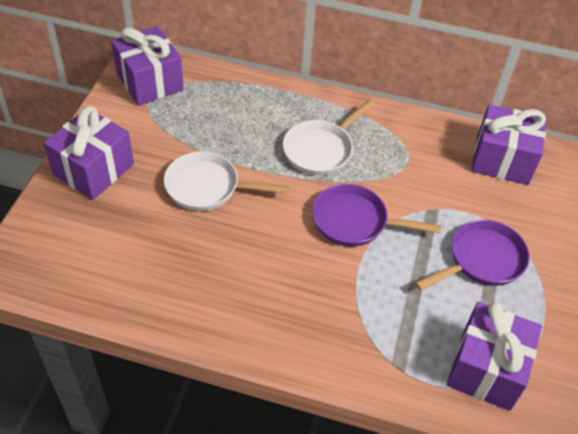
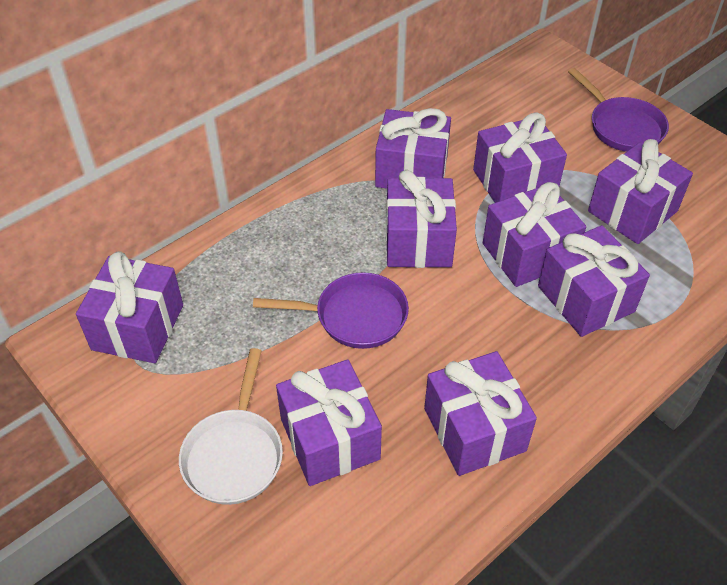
purple gift: [43,106,134,200] [111,26,184,106] [447,302,542,411] [471,104,547,185] = 4 -> [76,251,183,363] [276,360,382,486] [375,108,451,189] [386,170,457,268] [424,351,537,476] [473,112,567,203] [483,182,586,287] [538,225,650,337] [588,139,693,244] = 9
white pan: [164,151,289,211] [283,99,375,175] = 2 -> [179,348,283,505] = 1

